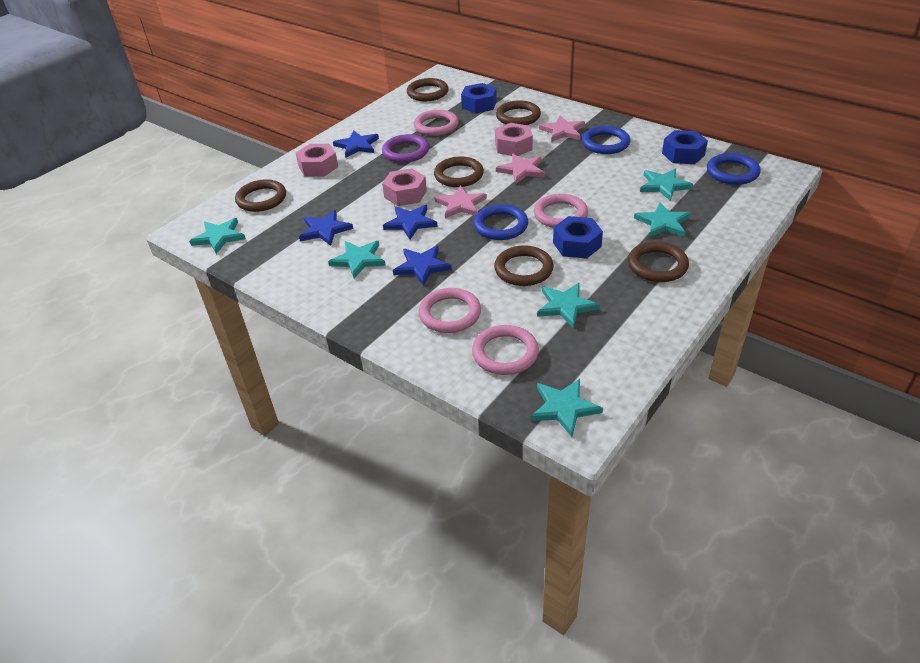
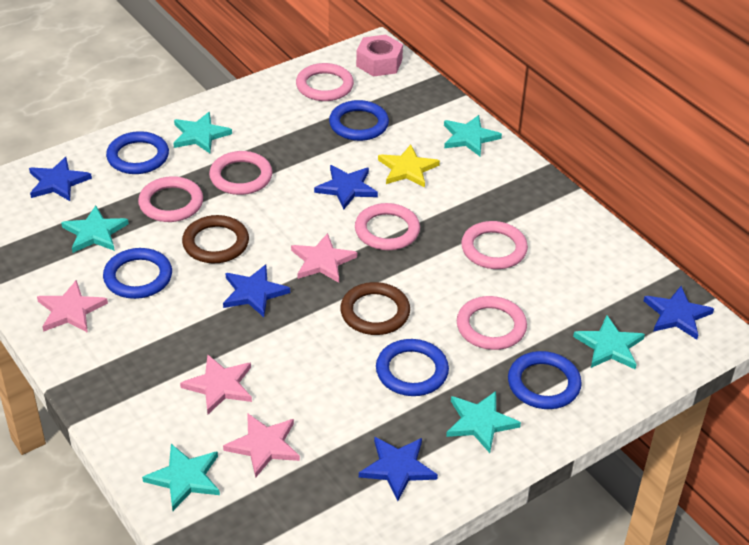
blue nut: [461,83,497,113] [553,216,603,259] [662,130,708,164] = 3 -> none = 0
blue ring: [473,204,528,240] [582,126,630,154] [707,153,761,185] = 3 -> [103,248,172,299] [106,131,169,174] [329,100,389,141] [376,339,449,396] [508,351,582,409] = 5
blue star: [299,210,353,246] [333,130,379,158] [383,205,438,239] [393,246,452,286] = 4 -> [29,157,92,201] [223,264,290,317] [314,165,378,210] [359,437,438,501] [644,286,714,339] = 5
brown ring: [235,179,286,212] [407,78,449,101] [434,156,484,187] [494,245,554,286] [496,100,541,125] [628,241,689,282] = 6 -> [182,215,249,263] [340,282,410,335] = 2
pink nut: [296,144,338,176] [382,168,427,206] [495,123,533,156] = 3 -> [356,35,403,77] = 1
pink ring: [414,110,459,136] [419,288,481,333] [472,325,539,375] [534,194,588,228] = 4 -> [138,176,203,222] [209,151,272,195] [296,63,354,101] [355,203,420,250] [457,296,527,350] [461,221,528,269] = 6
pink star: [435,186,487,218] [496,154,545,184] [539,116,585,142] = 3 -> [37,280,108,333] [180,355,252,414] [223,413,300,478] [291,233,357,283] = 4
purple ring: [382,134,429,163] = 1 -> none = 0
yellow star: none = 0 -> [378,145,440,188] = 1

